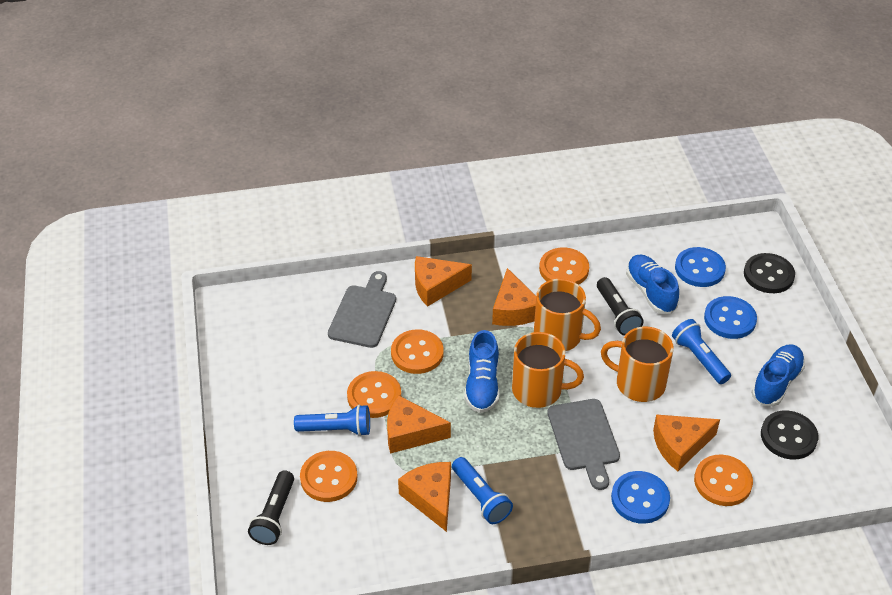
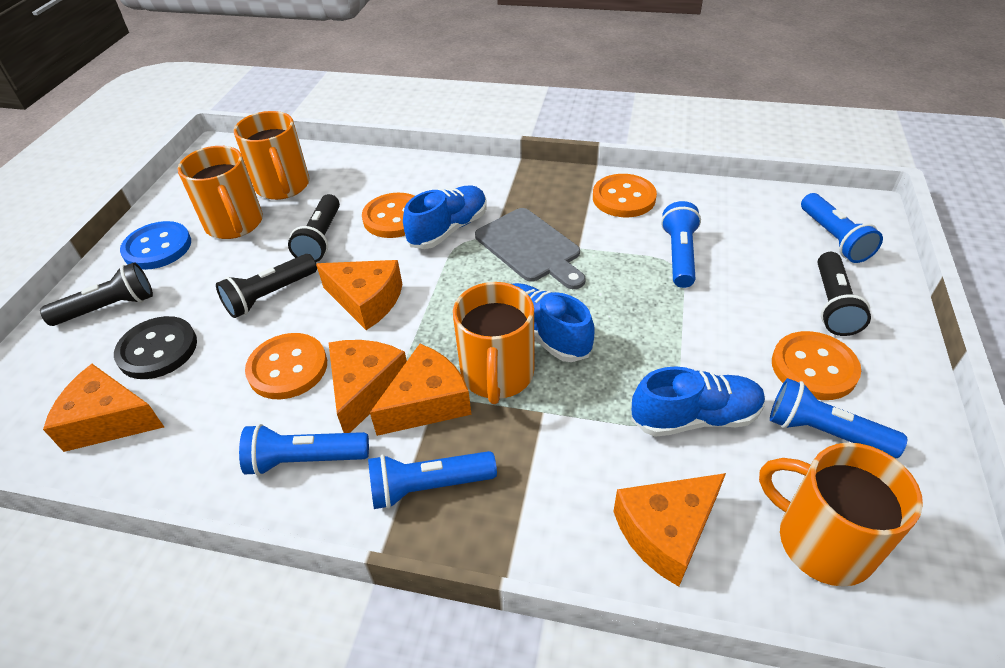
black button: [744,253,795,293] [761,410,818,460] = 2 -> [114,316,197,379] = 1
black flashlight: [248,470,294,545] [597,277,644,336] = 2 -> [40,262,153,326] [216,254,317,318] [288,194,340,262] [818,252,871,336] = 4
blue button: [611,471,670,524] [675,247,726,287] [704,296,757,339] = 3 -> [120,221,191,270] = 1
blue flashlight: [294,405,370,436] [452,457,513,524] [672,319,731,384] = 3 -> [239,424,369,476] [368,451,497,509] [661,201,701,288] [770,378,907,458] [801,193,883,263] = 5
grey cutting board: [328,271,396,348] [547,399,620,490] = 2 -> [475,208,586,289] = 1
orange button: [300,451,358,502] [347,371,401,418] [391,329,444,374] [539,247,589,285] [694,455,753,506] = 5 -> [245,333,327,399] [362,193,414,238] [593,174,657,217] [772,331,861,400] = 4
orange mug: [512,332,584,408] [534,279,601,351] [601,326,674,402] = 3 -> [177,146,263,239] [234,111,310,200] [453,282,534,404] [759,442,923,587] = 4

